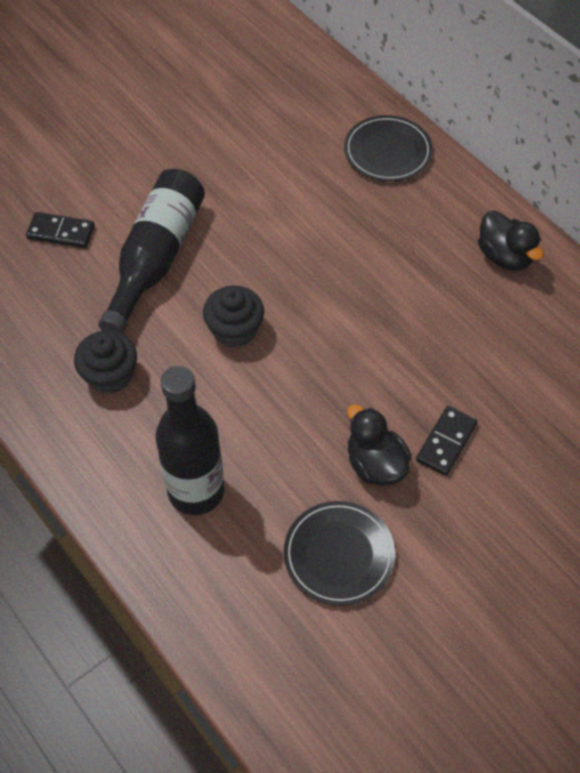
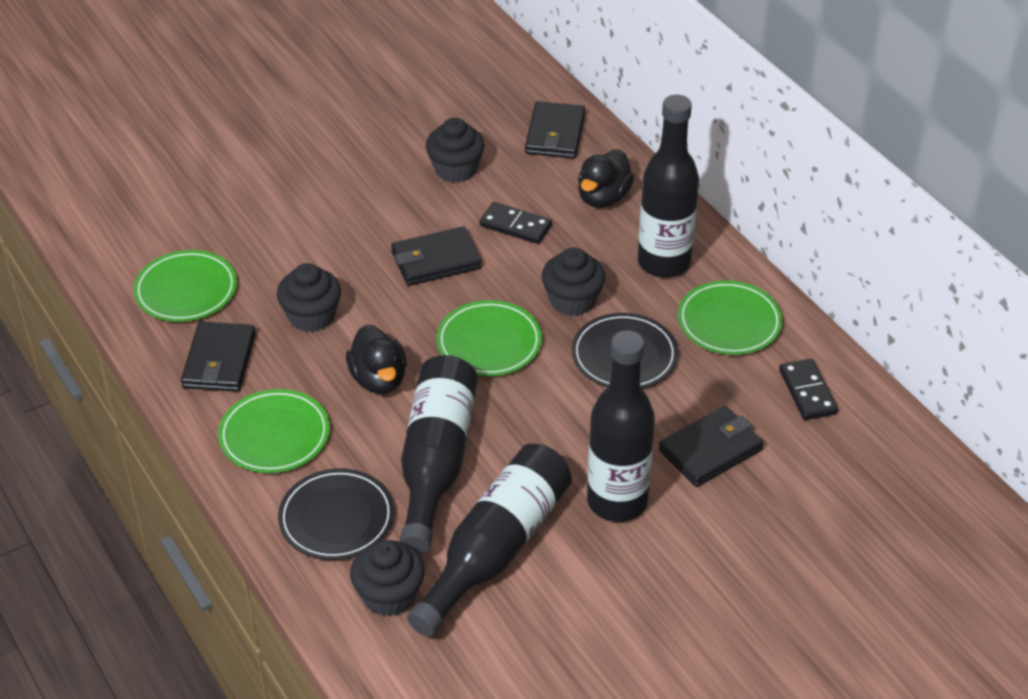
black bottle: [98,169,205,334] [155,366,225,515] = 2 -> [400,355,478,554] [407,443,572,637] [587,330,655,522] [638,95,699,278] = 4
black cupcake: [74,330,137,394] [203,286,264,348] = 2 -> [277,263,341,332] [350,540,425,617] [426,118,484,183] [542,247,605,316] = 4
black wallet: none = 0 -> [181,321,256,392] [391,226,482,286] [525,101,585,158] [659,406,764,487] = 4
green plate: none = 0 -> [133,250,237,322] [218,389,330,473] [436,300,542,376] [678,280,783,355] = 4

